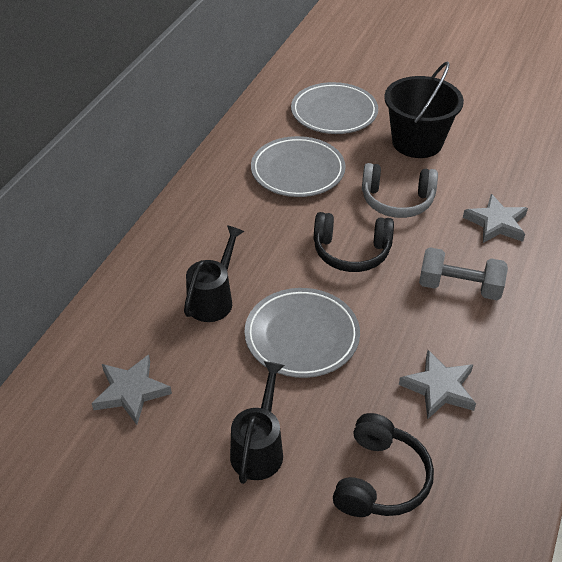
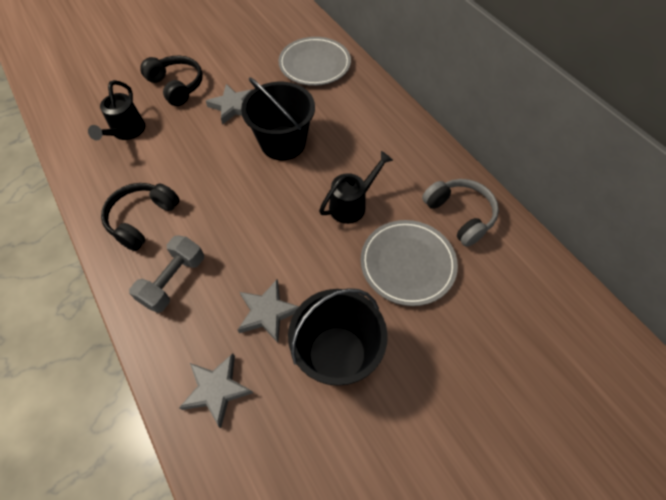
black bucket: [384,61,464,158] = 1 -> [241,77,315,160] [288,288,388,386] = 2
grey plate: [244,288,360,378] [251,136,346,197] [291,82,378,134] = 3 -> [279,37,351,86] [361,220,458,306] = 2

